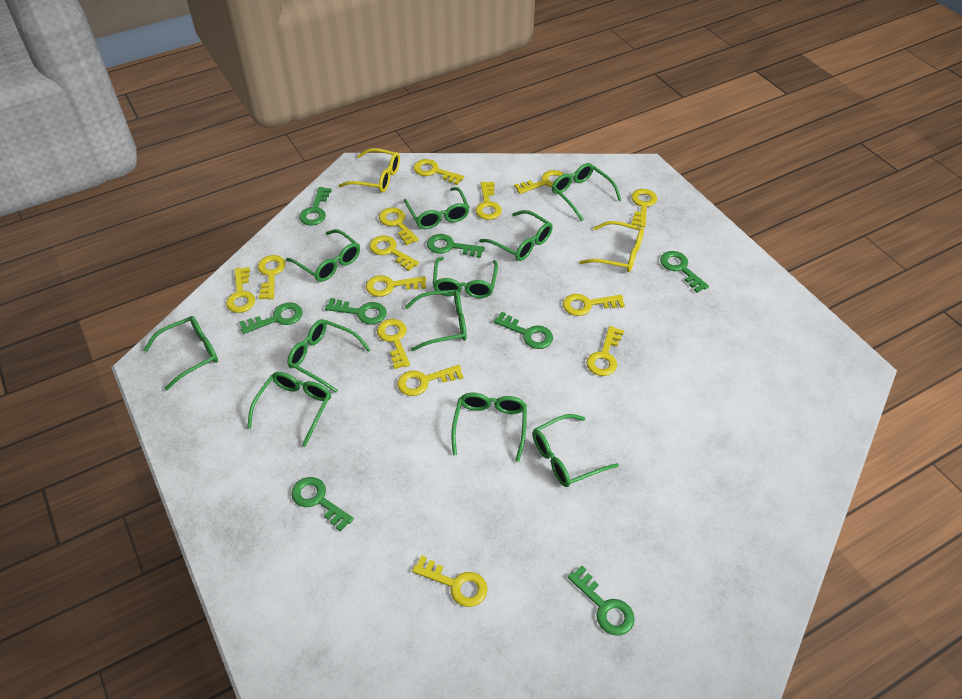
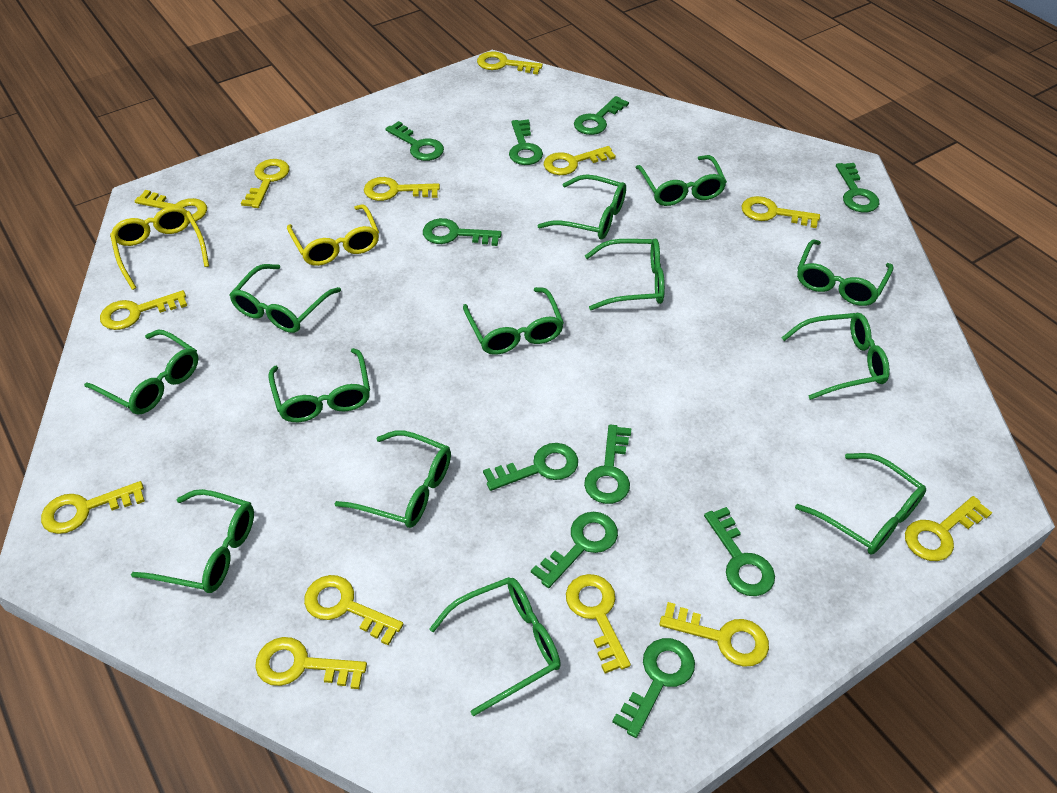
green glasses: [144,316,218,391] [247,372,331,447] [286,229,360,282] [287,319,370,393] [404,187,470,229] [405,289,467,351] [433,257,498,298] [451,393,527,462] [479,210,553,261] [533,414,619,487] [552,163,621,221] = 11 -> [84,330,198,414] [131,489,254,593] [229,264,341,333] [268,348,370,422] [334,430,451,528] [429,577,561,716] [463,287,564,355] [537,174,626,239] [585,239,665,310] [635,155,727,206] [781,313,890,400] [795,453,926,555] [797,239,893,306] = 13
green key: [239,302,303,334] [291,477,354,532] [299,187,332,226] [325,298,387,325] [427,234,485,258] [493,312,553,349] [568,566,635,636] [660,251,709,293] = 8 -> [385,121,444,161] [423,218,502,246] [483,443,578,491] [509,119,543,165] [531,512,618,588] [574,96,629,135] [584,424,631,504] [612,638,695,738] [704,507,775,596] [836,163,879,213] = 10
yellow key: [226,267,255,313] [258,255,286,299] [366,275,426,297] [369,235,419,271] [377,319,410,369] [379,207,419,246] [397,365,464,396] [412,555,488,607] [414,159,464,185] [476,182,502,220] [514,170,564,194] [563,294,625,316] [587,326,624,376] [631,189,657,227] = 14 -> [41,481,145,534] [100,290,187,330] [134,190,207,221] [241,159,290,208] [255,637,367,689] [304,575,403,646] [364,177,440,201] [477,51,543,75] [544,146,616,175] [566,574,631,673] [659,602,769,667] [742,196,820,228] [905,496,992,561] = 13

